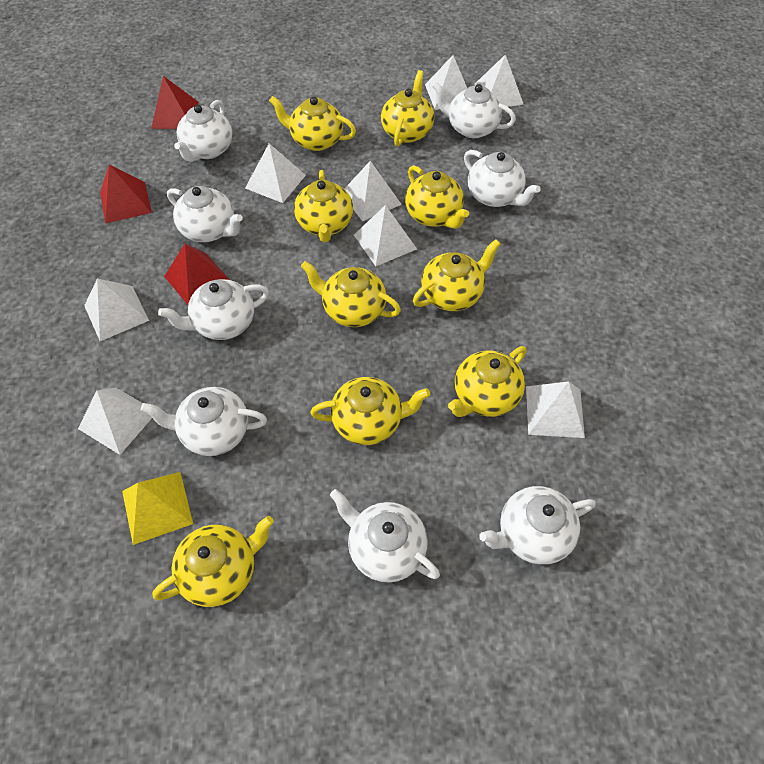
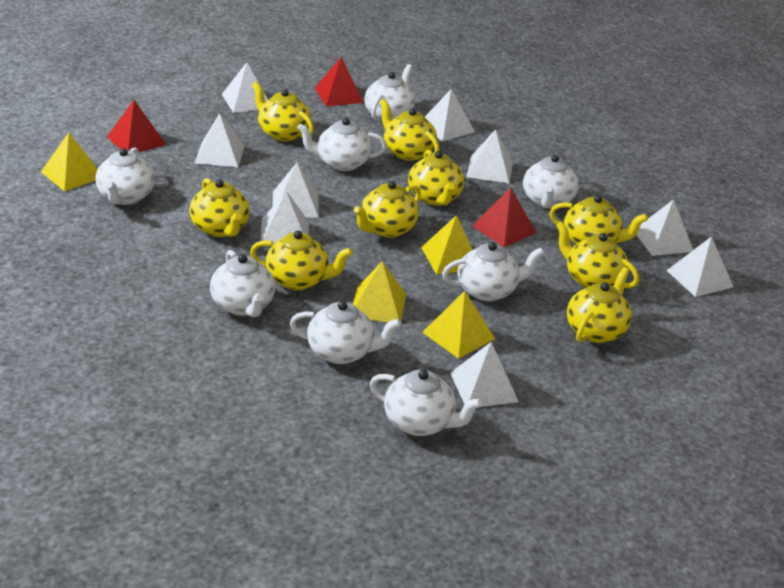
white pyramid: [78,388,152,455] [84,278,149,341] [245,144,306,203] [345,161,402,221] [354,205,417,266] [425,55,467,110] [474,55,524,107] [526,381,585,438] = 8 -> [195,113,245,167] [222,62,268,113] [261,191,309,247] [272,163,319,218] [425,89,475,142] [450,342,519,407] [466,129,513,183] [636,199,693,256] [666,236,733,297] = 9
yellow pyramid: [122,472,193,545] = 1 -> [41,133,98,191] [353,261,406,322] [421,215,473,275] [422,291,495,359] = 4

